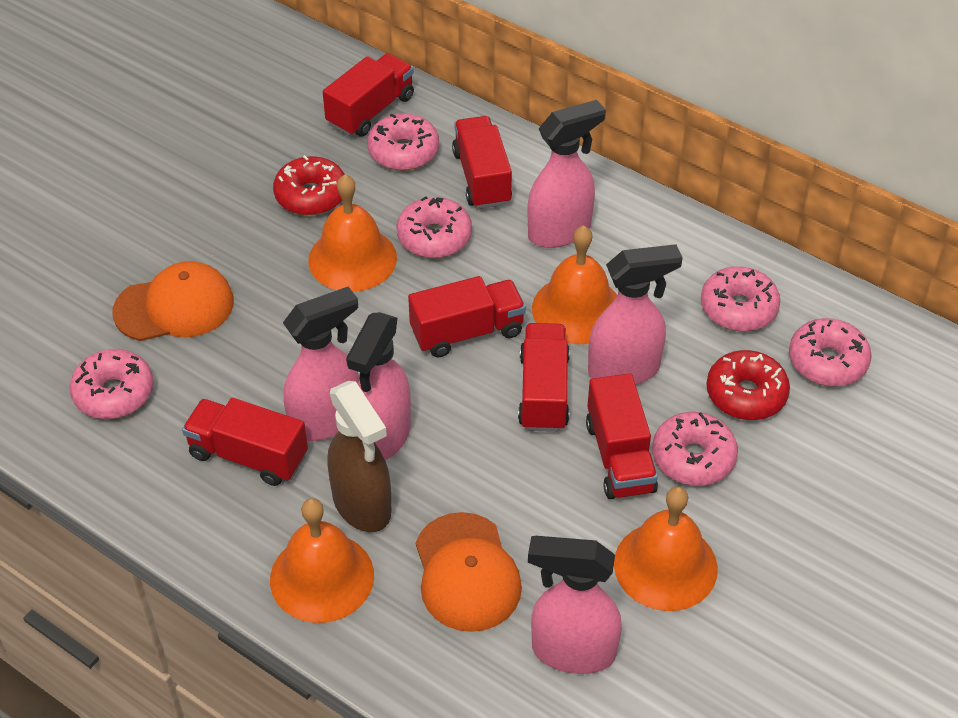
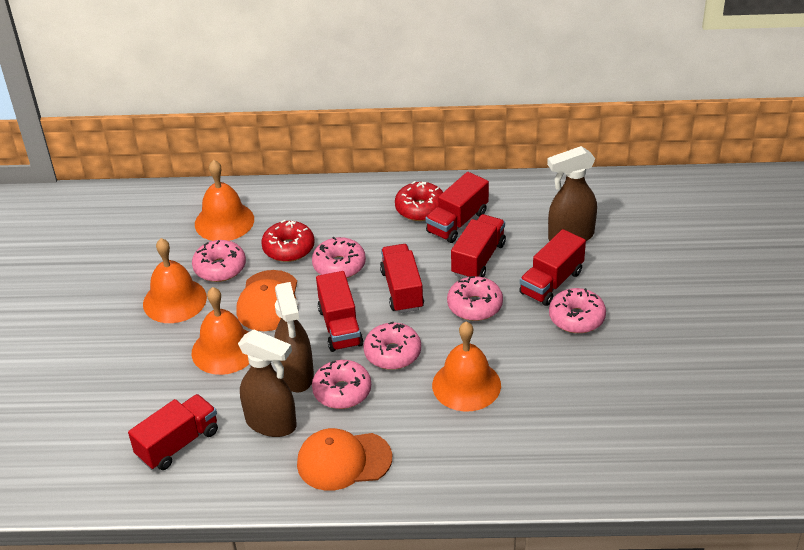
brown spray bottle: [327,381,392,532] = 1 -> [238,329,297,437] [274,282,314,393] [547,146,597,241] = 3
pink spray bottle: [283,286,359,441] [346,312,411,460] [527,100,606,248] [528,536,622,674] [588,244,683,385] = 5 -> none = 0

